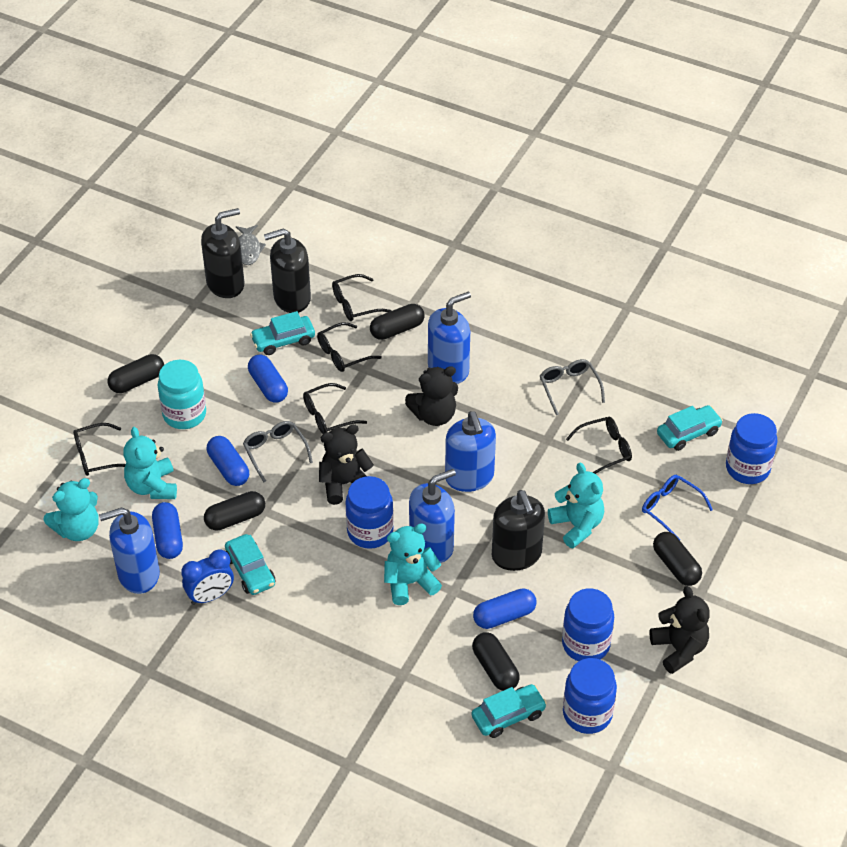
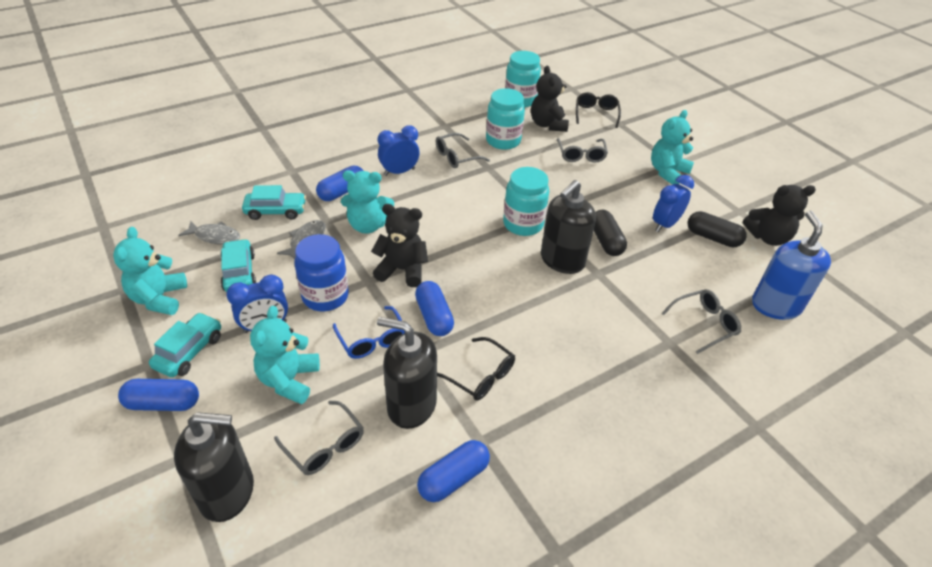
black capsule: [108,354,164,393] [204,491,265,531] [370,304,425,340] [472,632,520,691] [653,532,702,586] = 5 -> [594,210,627,256] [687,211,747,248] = 2
black glasses: [73,423,126,476] [303,383,367,434] [317,322,382,372] [332,274,392,321] [566,417,632,474] = 5 -> [437,337,515,401] [576,92,621,128] = 2
blue clock: [181,549,234,605] = 1 -> [227,275,288,333] [378,126,419,176] [653,175,694,232] = 3
blue jar: [345,476,394,549] [562,588,614,661] [563,658,617,734] [726,413,777,484] = 4 -> [294,234,349,311] = 1
blue soap dispenser: [99,507,160,594] [409,469,456,563] [428,292,471,384] [445,411,496,492] = 4 -> [752,211,831,320] = 1
grey fish: [236,225,266,265] = 1 -> [178,221,240,244] [277,220,326,259] = 2
grey glasses: [243,421,313,482] [540,359,605,415] = 2 -> [274,401,364,475] [436,133,490,168] [557,138,608,163] [662,289,741,354] = 4
turquoise car: [225,534,275,595] [250,311,315,355] [472,684,547,738] [657,405,723,451] = 4 -> [149,312,221,377] [220,239,256,292] [242,185,306,220] = 3
turquoise jar: [157,360,206,429] = 1 -> [486,88,525,150] [503,167,549,236] [505,51,541,107] = 3

